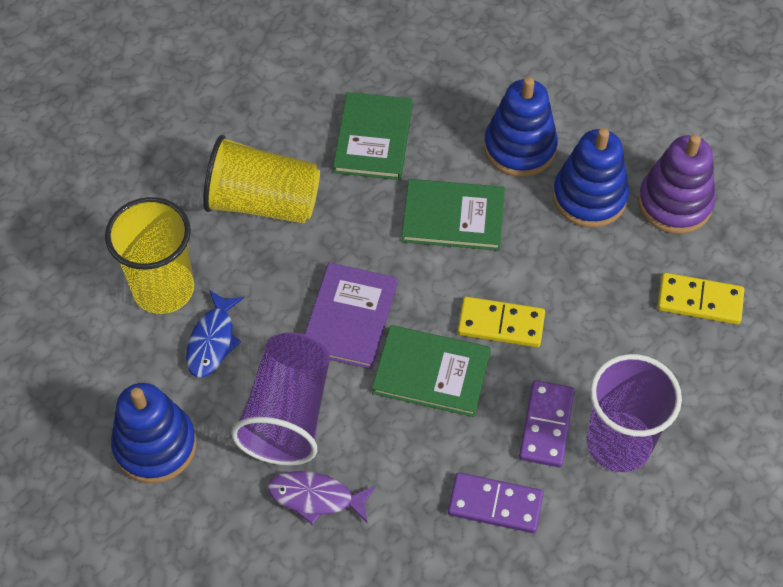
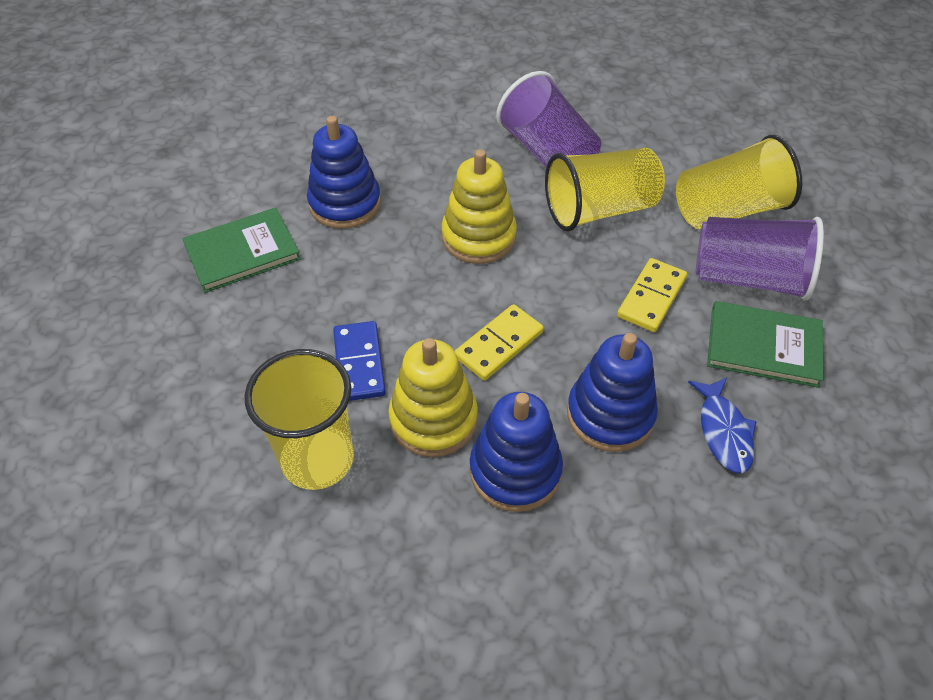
blue domino: none = 0 -> [333,321,386,401] = 1
green book: [333,92,413,180] [372,325,491,417] [402,179,505,251] = 3 -> [182,208,301,293] [707,301,824,388] = 2
purple book: [304,262,398,369] = 1 -> none = 0
purple domino: [448,472,543,533] [519,380,575,467] = 2 -> none = 0
purple fish: [268,471,375,525] = 1 -> none = 0
purple stacking toy: [638,134,715,234] = 1 -> none = 0
yellow cup: [105,197,194,314] [203,135,320,223] = 2 -> [244,349,354,490] [545,148,665,232] [676,135,802,229] = 3
yellow stacking toy: none = 0 -> [388,338,478,457] [441,149,517,264] = 2

